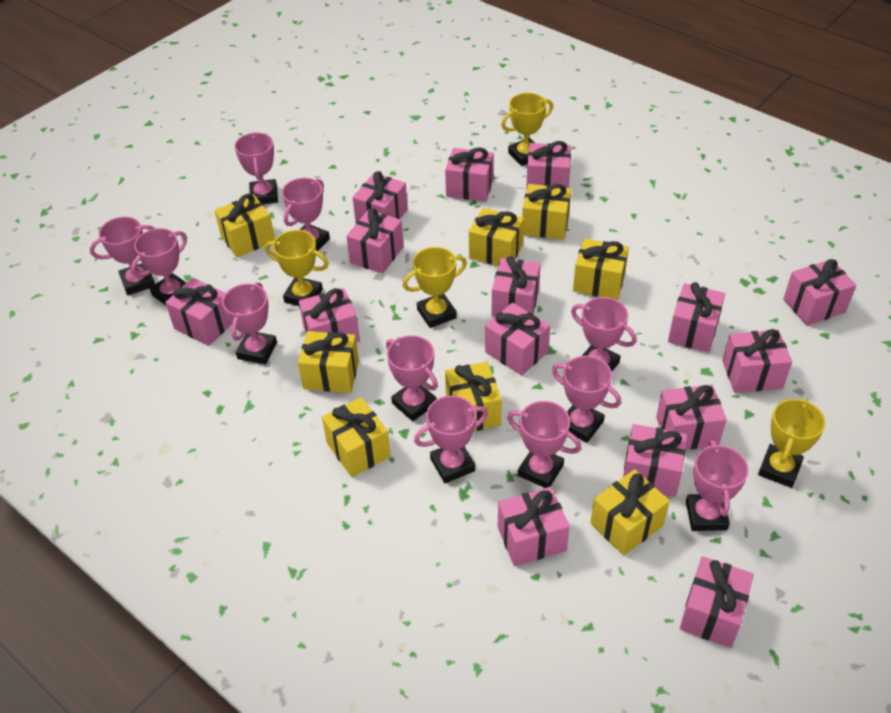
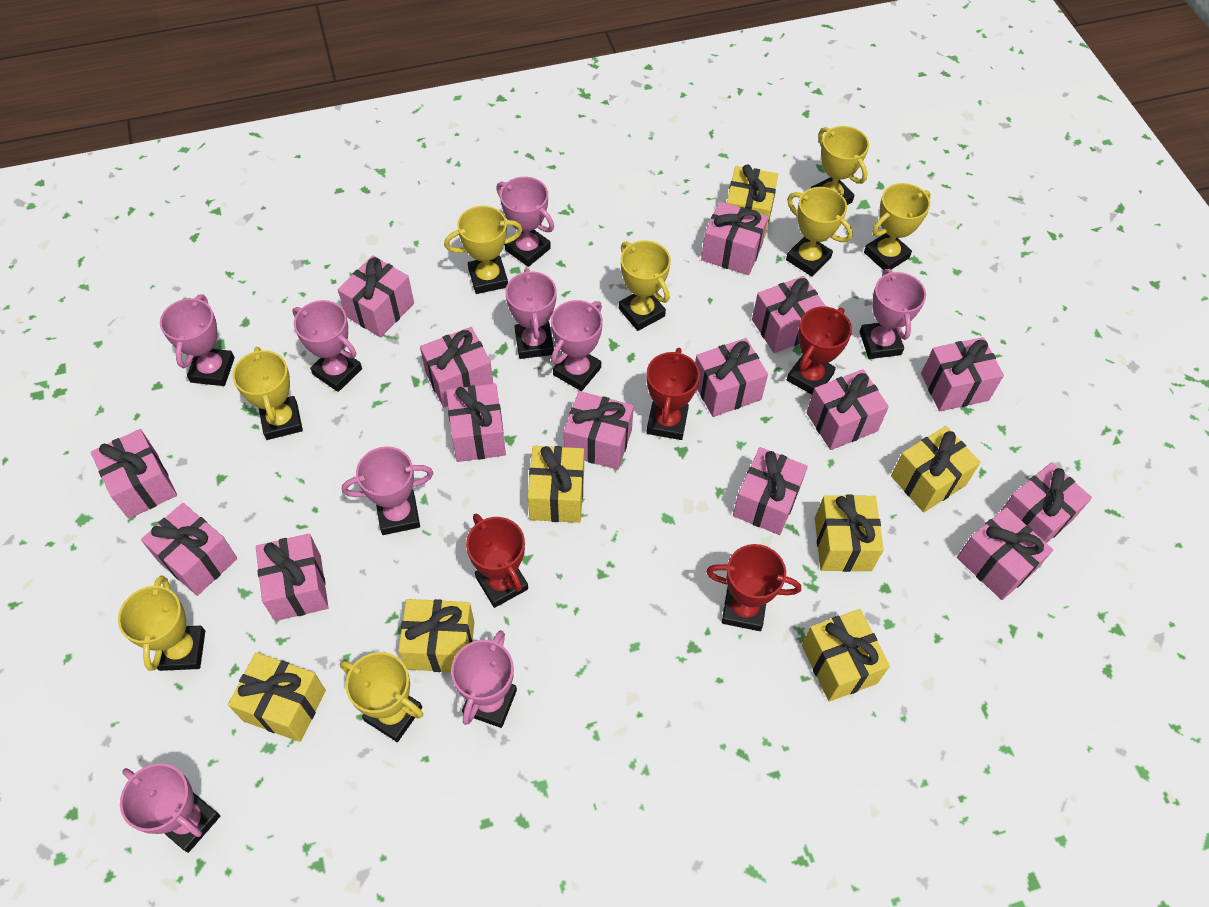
pink trophy: [90,217,155,295] [131,228,187,305] [222,282,277,365] [234,132,278,204] [282,178,330,251] [386,335,438,421] [414,395,488,483] [507,401,582,488] [552,356,621,443] [571,297,637,371] [686,441,749,531] = 11 -> [120,763,220,853] [160,295,235,386] [293,300,362,392] [342,446,434,535] [451,630,517,728] [496,177,554,267] [505,268,557,359] [551,300,603,391] [859,269,926,359] = 9
red trophy: none = 0 -> [466,513,528,608] [647,348,700,440] [706,544,801,631] [787,306,852,395] = 4
yellow gift: [214,194,275,257] [298,331,359,393] [322,397,391,477] [445,362,502,431] [469,208,524,266] [522,184,571,240] [573,238,629,300] [590,469,670,556] = 8 -> [228,652,326,742] [398,599,475,672] [528,446,584,523] [727,164,778,238] [802,609,890,702] [815,495,884,572] [891,426,980,512] = 7
yellow trophy: [265,230,329,306] [403,247,467,328] [501,93,553,166] [758,398,826,488] = 4 -> [118,575,205,671] [233,347,303,440] [340,652,423,742] [444,206,522,294] [619,241,671,331] [786,187,853,277] [810,126,869,205] [864,183,931,270] = 8

